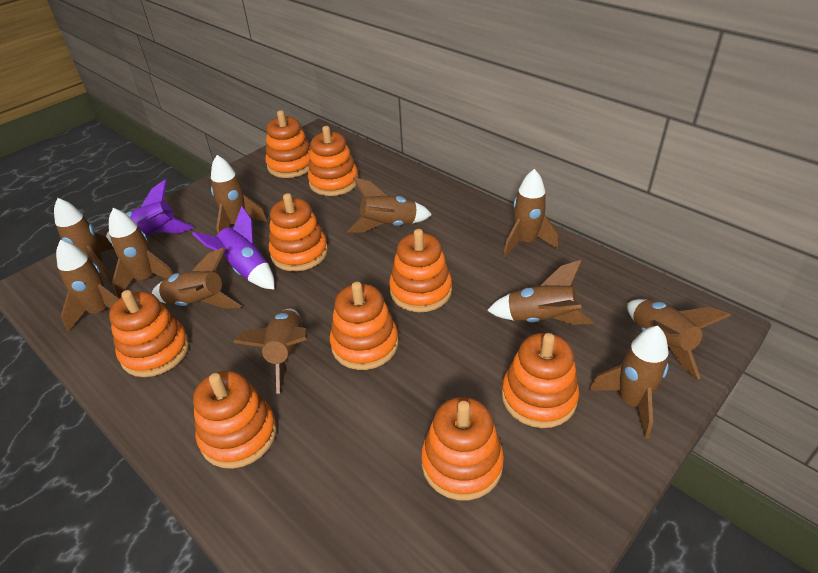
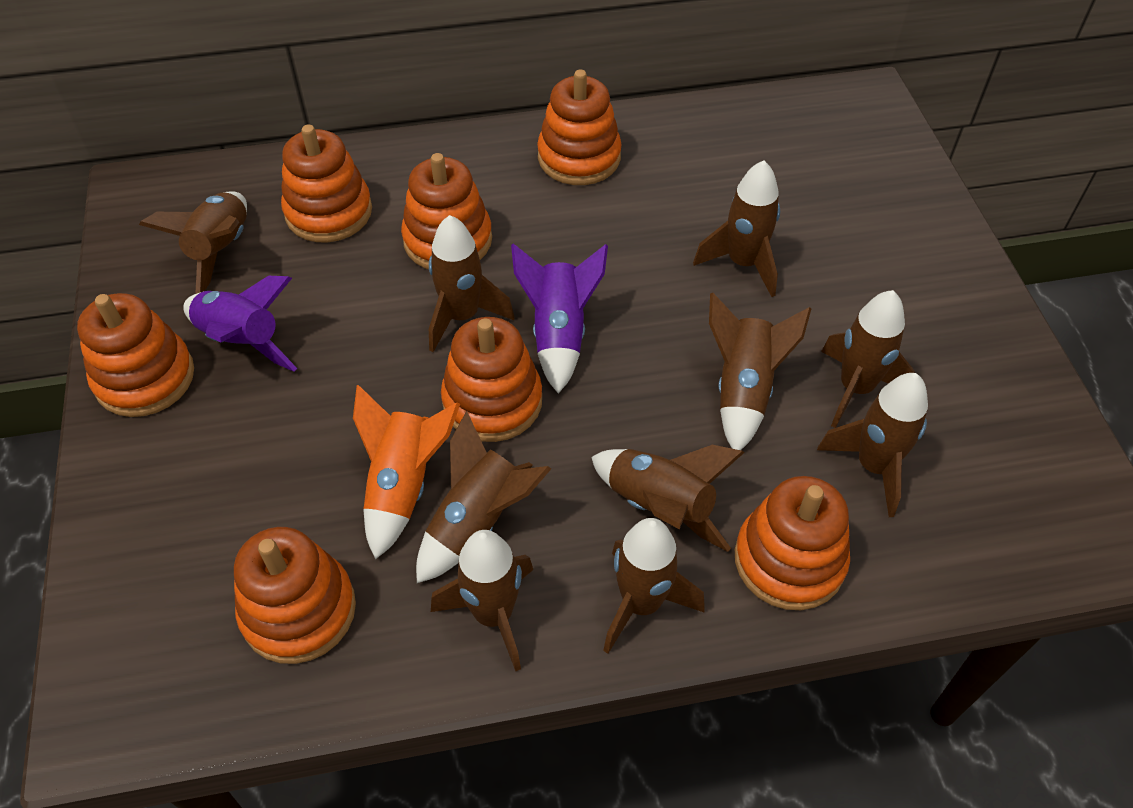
brown rocket: [54,198,114,283] [56,240,119,331] [109,208,173,298] [152,247,241,309] [211,155,268,234] [233,309,308,394] [347,177,432,233] [487,260,594,325] [503,169,558,257] [589,326,669,438] [627,299,731,380] = 11 -> [139,191,247,294] [416,411,551,583] [429,215,514,352] [431,530,533,671] [591,445,745,552] [603,518,705,654] [693,160,780,297] [709,293,811,450] [817,373,928,517] [821,290,915,428] = 10
orange rocket: none = 0 -> [353,385,460,560] = 1
orange stacking toy: [109,290,189,377] [193,371,277,469] [265,110,311,178] [269,193,328,271] [308,126,359,196] [330,282,399,370] [389,229,452,312] [421,397,504,500] [502,333,579,428] = 9 -> [77,293,194,417] [234,527,356,664] [281,124,372,242] [401,153,492,269] [441,317,542,442] [537,70,622,185] [735,476,850,610] = 7

